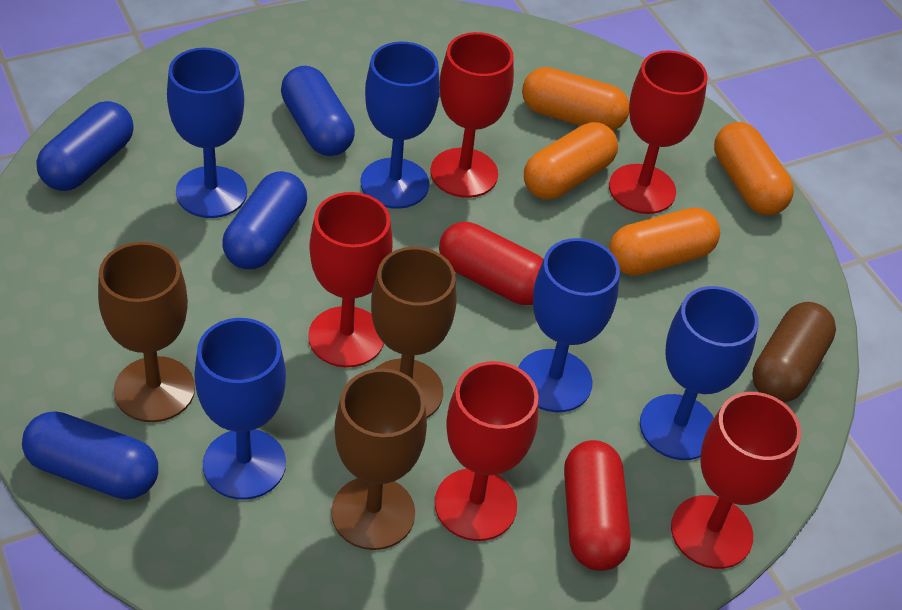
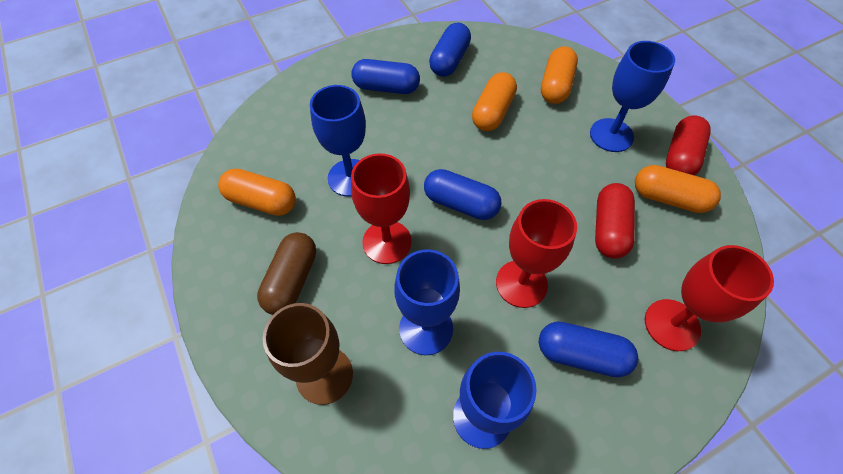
blue goblet: [167,48,247,218] [194,318,286,500] [361,42,440,209] [518,238,620,412] [640,286,759,460] = 5 -> [310,85,366,197] [394,249,460,355] [453,352,537,449] [590,41,675,152] = 4
brown goblet: [98,242,195,422] [331,368,427,550] [371,247,457,418] = 3 -> [263,303,353,405] = 1
red goblet: [308,192,393,368] [430,32,514,198] [435,361,539,541] [609,50,708,214] [671,392,801,569] = 5 -> [351,153,412,264] [496,199,577,308] [645,245,774,351] = 3

